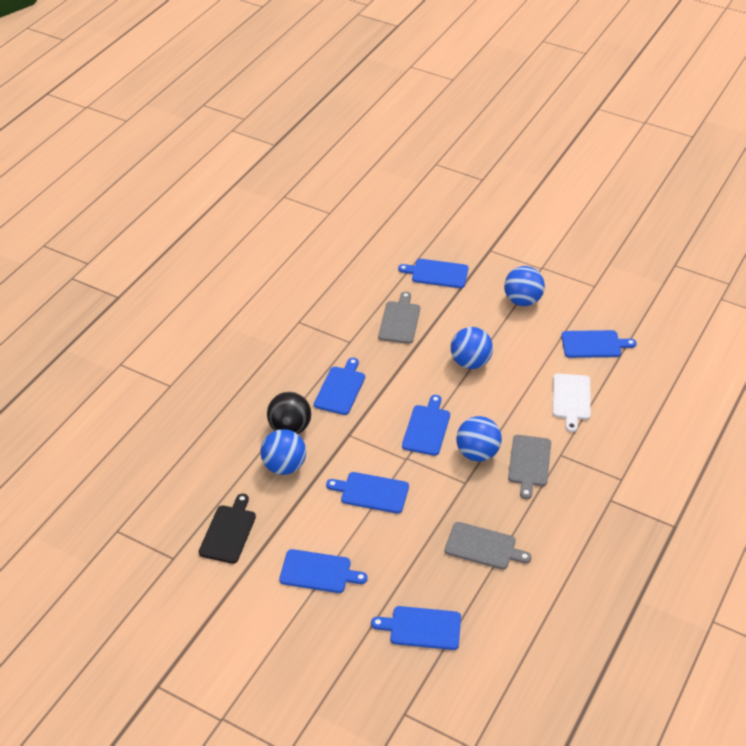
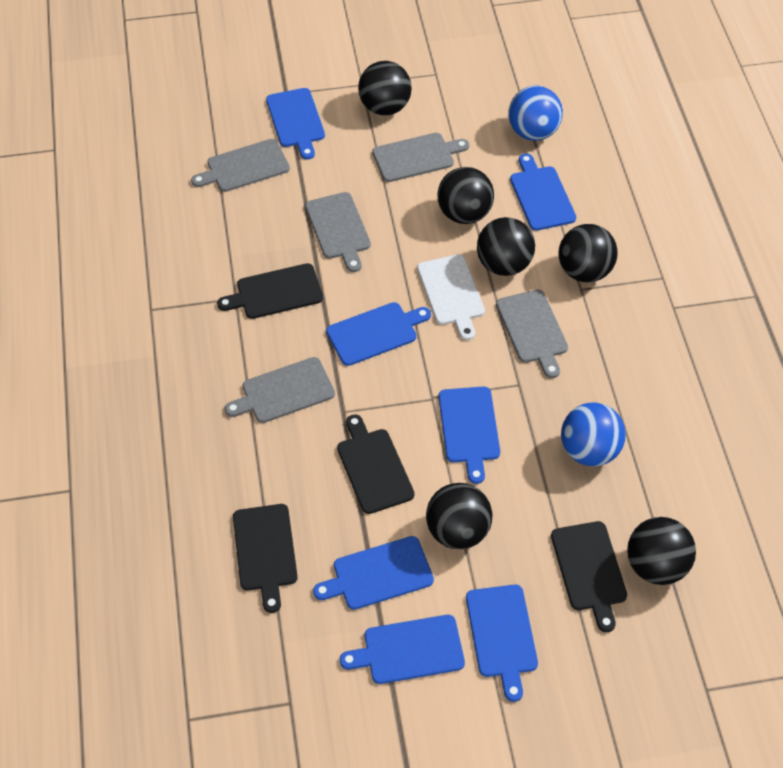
black ball: [267,392,311,434] = 1 -> [358,61,412,115] [426,483,492,549] [438,167,494,224] [477,217,535,276] [559,224,618,282] [627,517,696,585] = 6
black cutting board: [199,494,256,564] = 1 -> [217,263,323,319] [233,504,298,613] [337,414,415,514] [551,521,627,632] = 4
blue ball: [260,429,306,475] [451,327,493,369] [456,416,502,461] [504,266,545,306] = 4 -> [508,86,563,141] [561,403,626,466] = 2
grey cutting board: [378,292,420,344] [445,522,532,569] [508,435,551,499] = 3 -> [191,139,290,192] [225,357,335,423] [305,192,371,272] [372,133,469,182] [496,290,568,378] = 5

